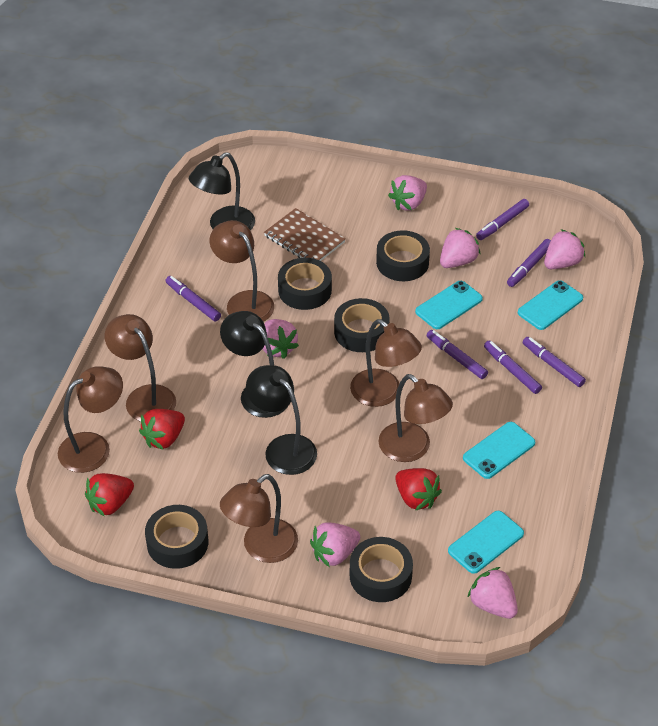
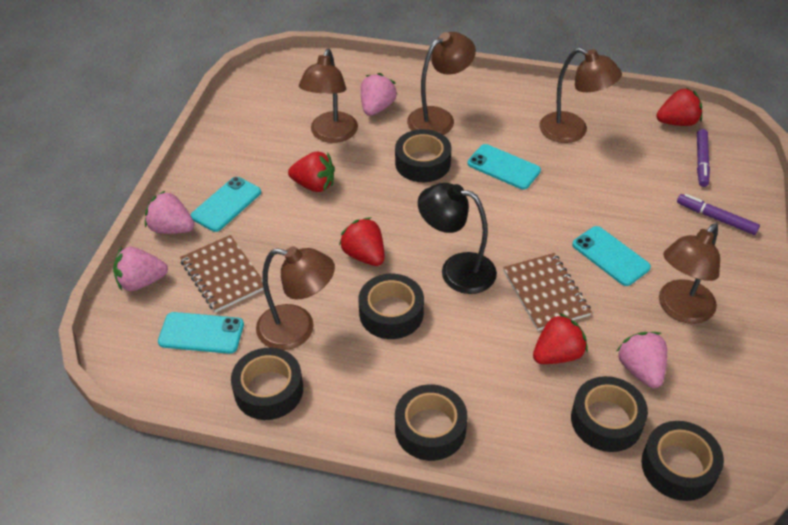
black lamp: [189,152,255,231] [220,311,289,418] [246,365,317,475] = 3 -> [418,183,497,294] = 1
black tape: [145,505,208,569] [278,258,332,310] [334,298,390,352] [350,537,413,602] [376,230,430,281] = 5 -> [231,348,303,420] [358,274,424,339] [395,129,451,182] [395,384,468,461] [571,376,648,452] [641,421,724,501] = 6
brown lamp: [58,366,123,473] [105,314,176,422] [209,220,274,322] [220,474,298,563] [350,319,422,407] [379,374,453,462] = 6 -> [256,246,335,350] [299,49,358,143] [407,32,476,135] [539,48,622,143] [659,223,720,324] = 5
brown notebook: [264,208,346,261] = 1 -> [180,235,264,313] [503,253,592,331] = 2
pink strawberry: [263,319,299,359] [310,523,360,567] [388,175,427,211] [440,228,481,268] [467,567,518,619] [544,229,585,269] = 6 -> [113,247,168,291] [145,190,194,234] [361,73,397,116] [617,332,667,388] = 4
purple marker: [166,276,221,321] [427,330,488,379] [476,199,529,240] [484,340,542,394] [507,239,551,287] [523,337,586,387] = 6 -> [677,194,760,235] [697,129,710,187] = 2
red strawberry: [85,473,134,517] [139,409,185,450] [395,468,442,511] = 3 -> [288,151,335,192] [339,217,384,266] [533,313,588,364] [656,87,702,126] = 4

